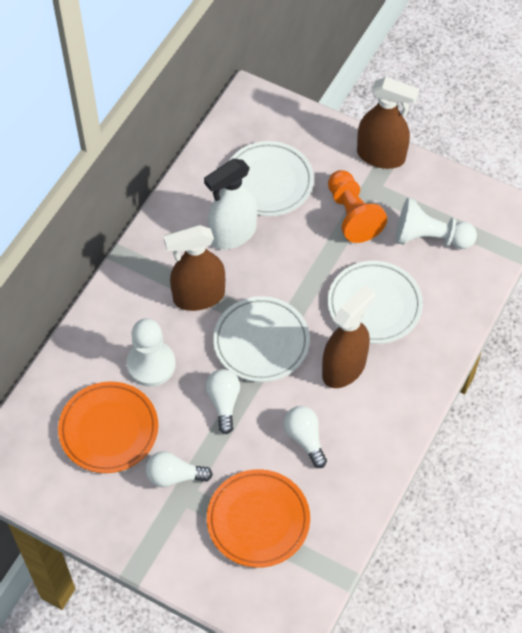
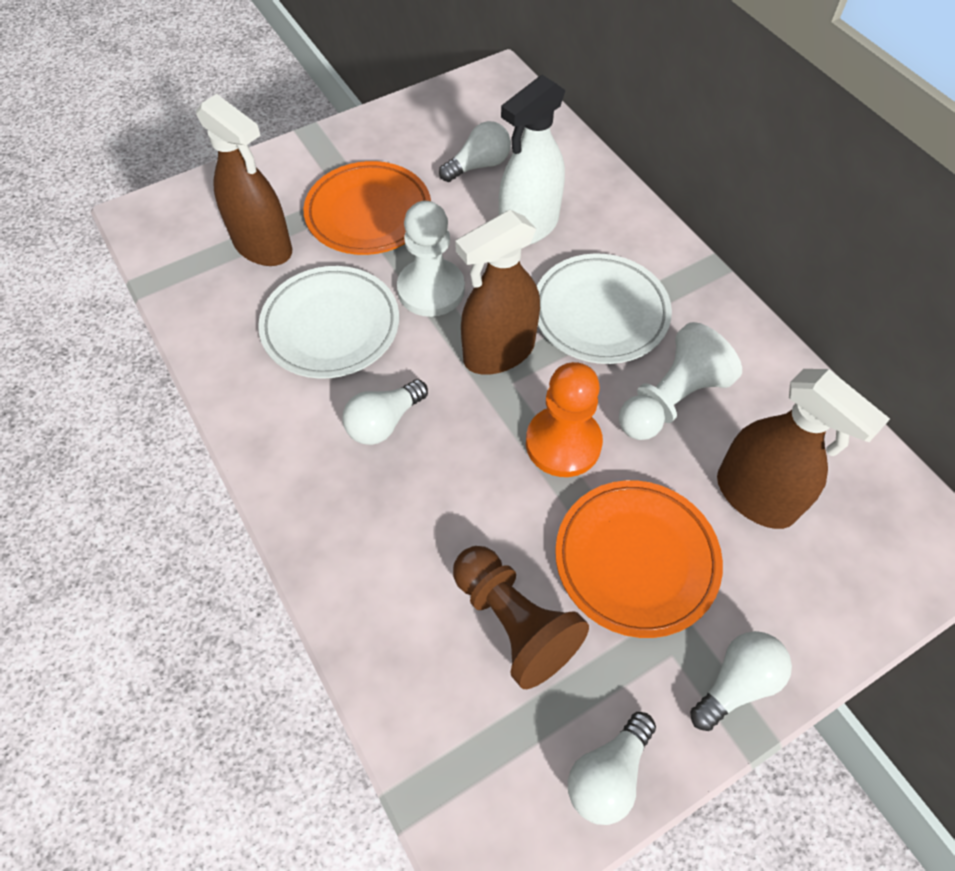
brown pawn: none = 0 -> [453,546,589,689] = 1
white light bulb: [146,451,213,487] [206,369,240,434] [284,406,327,468] = 3 -> [342,379,428,445] [439,121,511,182] [568,712,656,825] [690,631,792,731] = 4
white plate: [213,296,310,382] [229,141,314,216] [328,261,423,344] = 3 -> [258,266,399,379] [537,254,672,364] = 2

